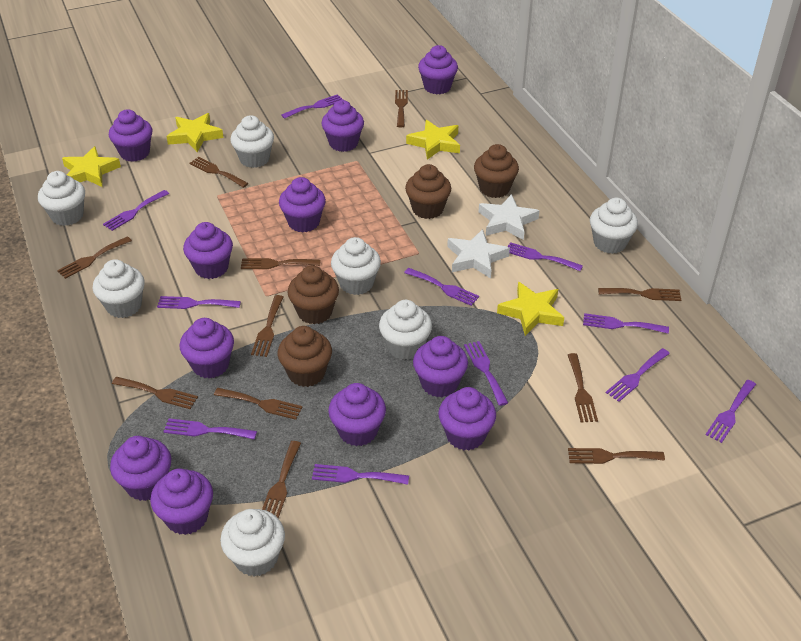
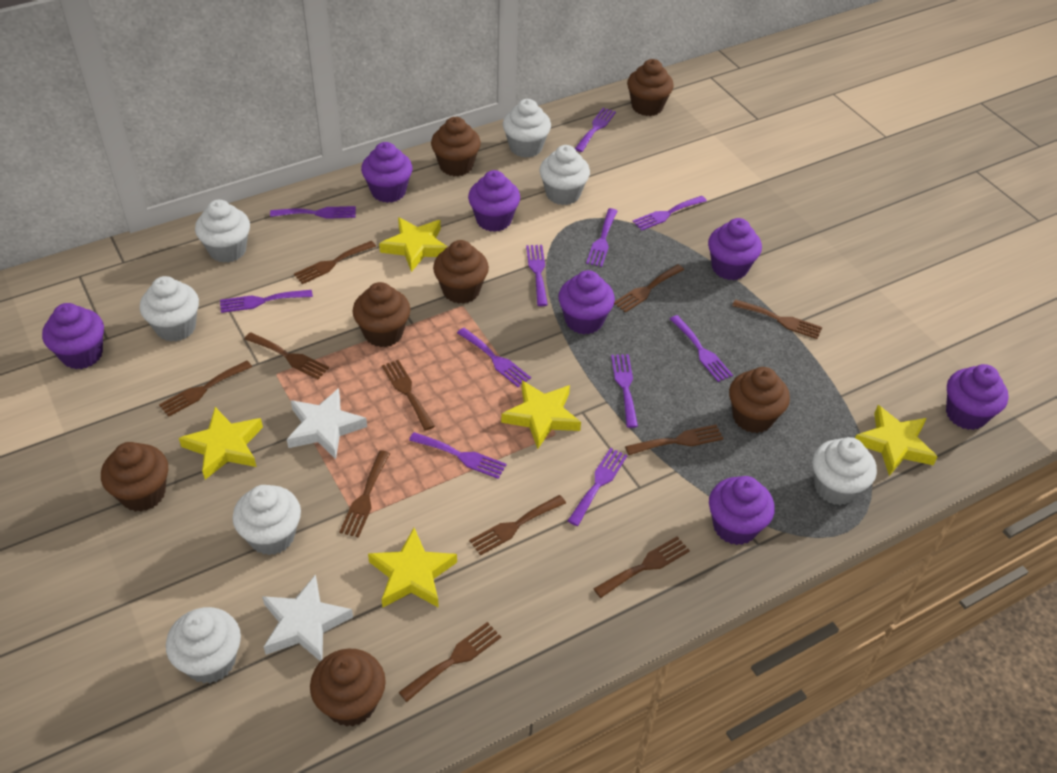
brown cupcake: [278,326,332,387] [288,265,339,324] [405,164,451,219] [474,144,519,198] = 4 -> [101,442,168,512] [310,649,386,727] [353,282,410,347] [431,117,481,176] [433,240,489,304] [627,59,674,116] [729,367,790,433] = 7
purple cupcake: [109,109,153,162] [110,436,171,501] [150,468,213,535] [180,318,234,378] [183,222,233,279] [279,177,326,233] [321,100,364,152] [328,383,386,446] [413,336,468,397] [418,45,458,95] [438,387,496,450] = 11 -> [42,303,104,369] [361,142,412,203] [468,170,520,232] [558,270,615,334] [708,218,762,280] [709,476,775,545] [946,364,1009,430] = 7
yellow star: [62,146,121,187] [166,113,224,152] [406,120,460,160] [497,282,564,336] = 4 -> [179,407,263,480] [368,528,457,608] [379,217,448,272] [501,380,581,449] [855,405,938,476] = 5

